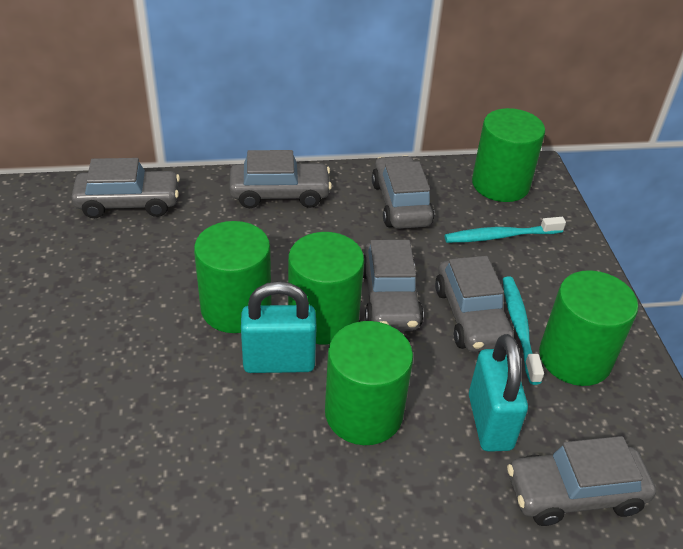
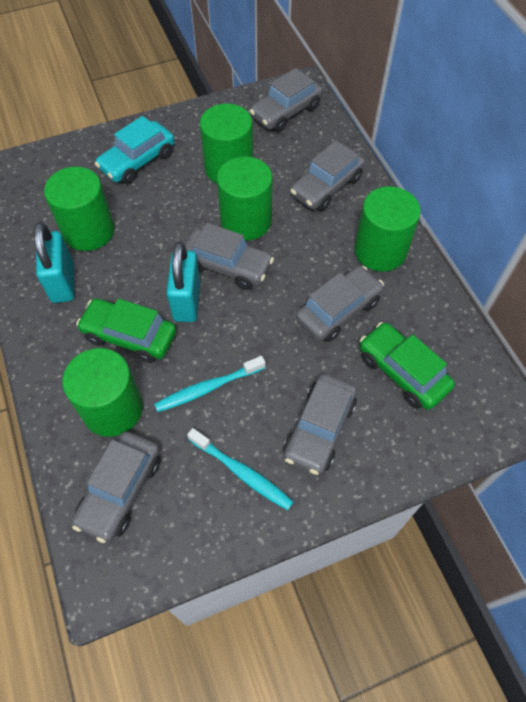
green car: none = 0 -> [76,298,176,363] [360,322,455,410] = 2
turquoise car: none = 0 -> [95,116,174,184] = 1

